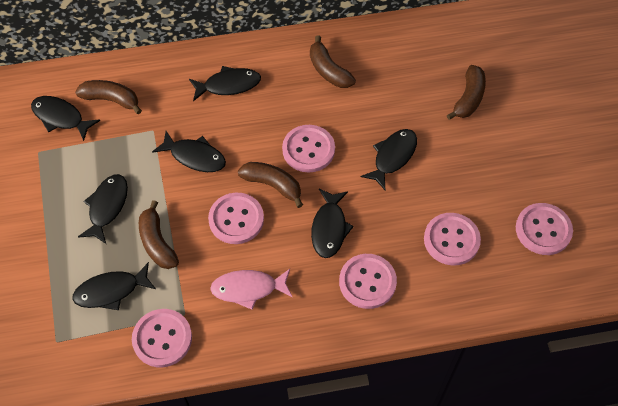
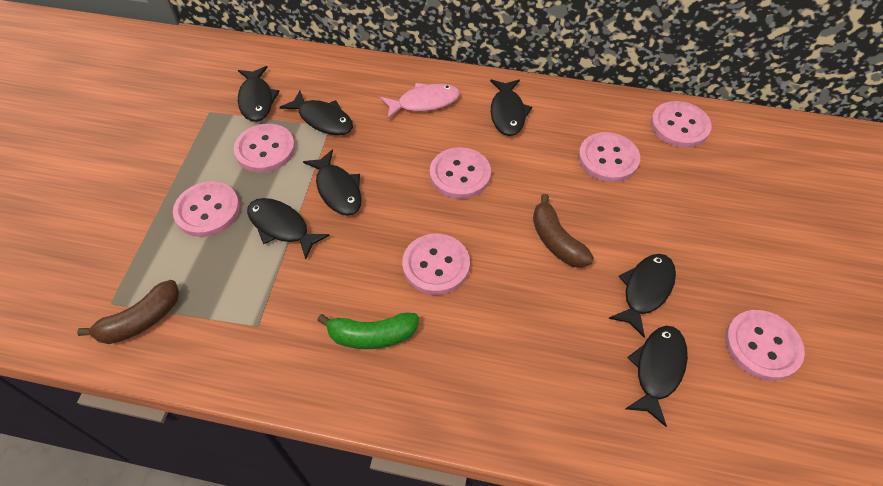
brown banana: [75,80,142,114] [139,200,179,269] [238,162,303,208] [310,35,356,88] [447,65,486,120] = 5 -> [77,280,179,344] [533,194,594,268] = 2
green banana: none = 0 -> [317,312,419,349] = 1
pink button: [132,309,192,367] [208,193,264,244] [282,125,335,173] [339,254,397,309] [424,213,481,265] [516,203,573,255] = 6 -> [173,181,240,237] [234,123,295,173] [402,234,470,295] [430,147,491,199] [578,132,640,182] [651,101,712,148] [725,310,805,381] = 7

